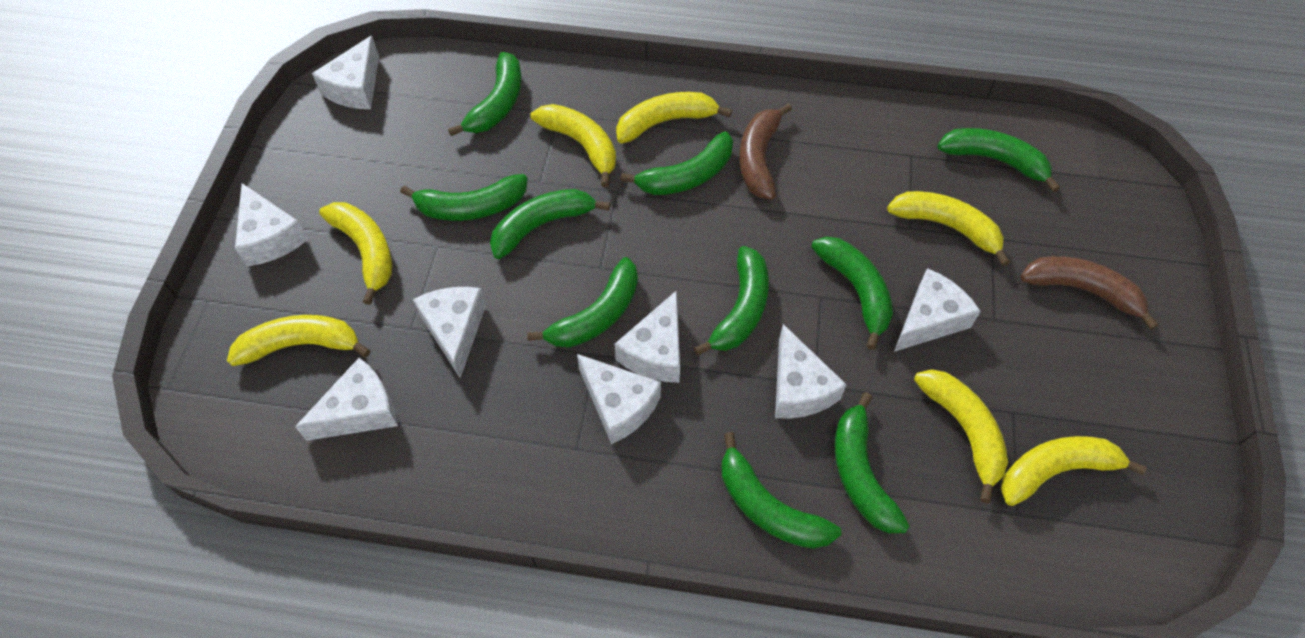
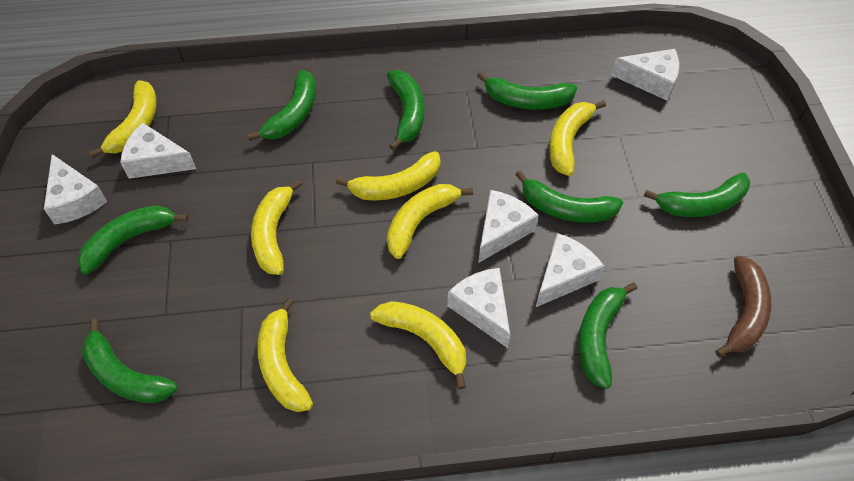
brown banana: [739,103,792,199] [1020,256,1158,330] = 2 -> [715,256,771,358] = 1
green banana: [400,174,528,221] [448,52,522,136] [490,189,610,259] [527,257,638,348] [620,132,733,195] [694,246,769,355] [721,432,841,549] [811,237,893,350] [835,392,909,533] [937,128,1060,192] = 10 -> [78,205,189,274] [82,318,177,403] [248,70,316,141] [387,70,424,151] [477,72,577,110] [515,171,623,223] [578,282,637,389] [644,172,750,217] = 8
white cheese: [235,183,308,267] [295,358,398,441] [312,36,379,109] [413,287,486,378] [577,354,661,444] [614,290,680,383] [775,324,847,419] [894,268,981,352] = 8 -> [44,154,107,225] [120,122,196,179] [447,268,510,348] [478,190,539,263] [536,233,604,307] [612,49,679,101] = 6

